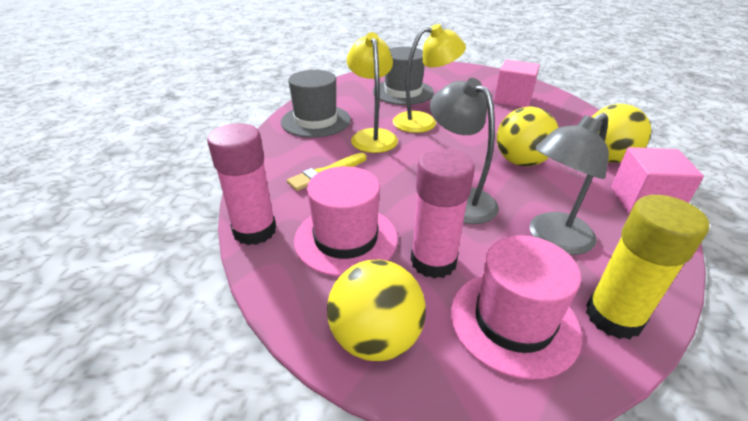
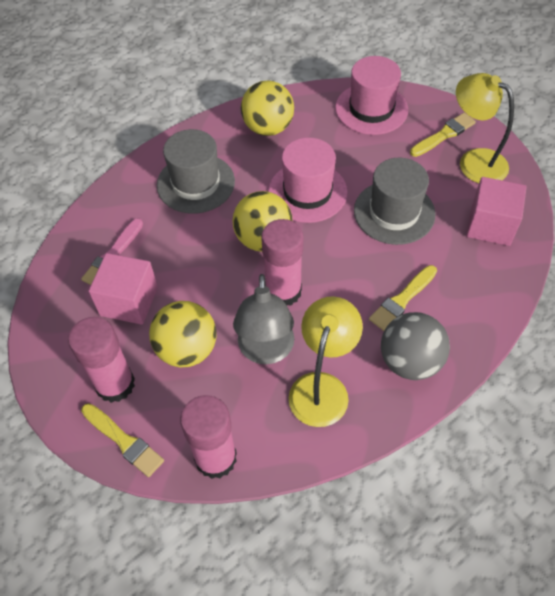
grey ball: none = 0 -> [381,312,450,380] = 1
grey lamp: [430,78,499,224] [530,113,609,255] = 2 -> [233,274,294,364] = 1
pink brush: none = 0 -> [81,218,143,285] = 1
pink glue stick: [207,123,276,245] [411,148,475,279] = 2 -> [68,317,135,403] [180,395,237,479] [261,219,303,306] = 3
yellow brush: [287,153,366,191] = 1 -> [81,403,164,477] [369,265,437,331] [410,113,476,157] = 3
yellow glue stick: [586,195,709,339] = 1 -> none = 0

